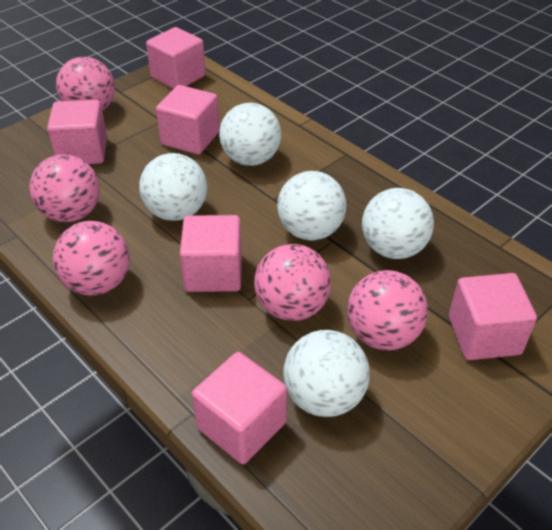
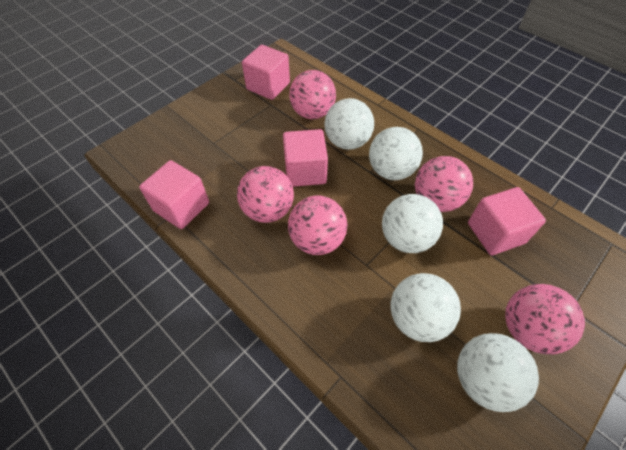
pink cube: [47,100,107,164] [146,27,206,89] [156,85,220,154] [180,215,242,292] [192,352,287,464] [449,273,537,360] = 6 -> [139,160,209,229] [242,45,290,100] [283,129,328,187] [468,187,546,255] = 4

